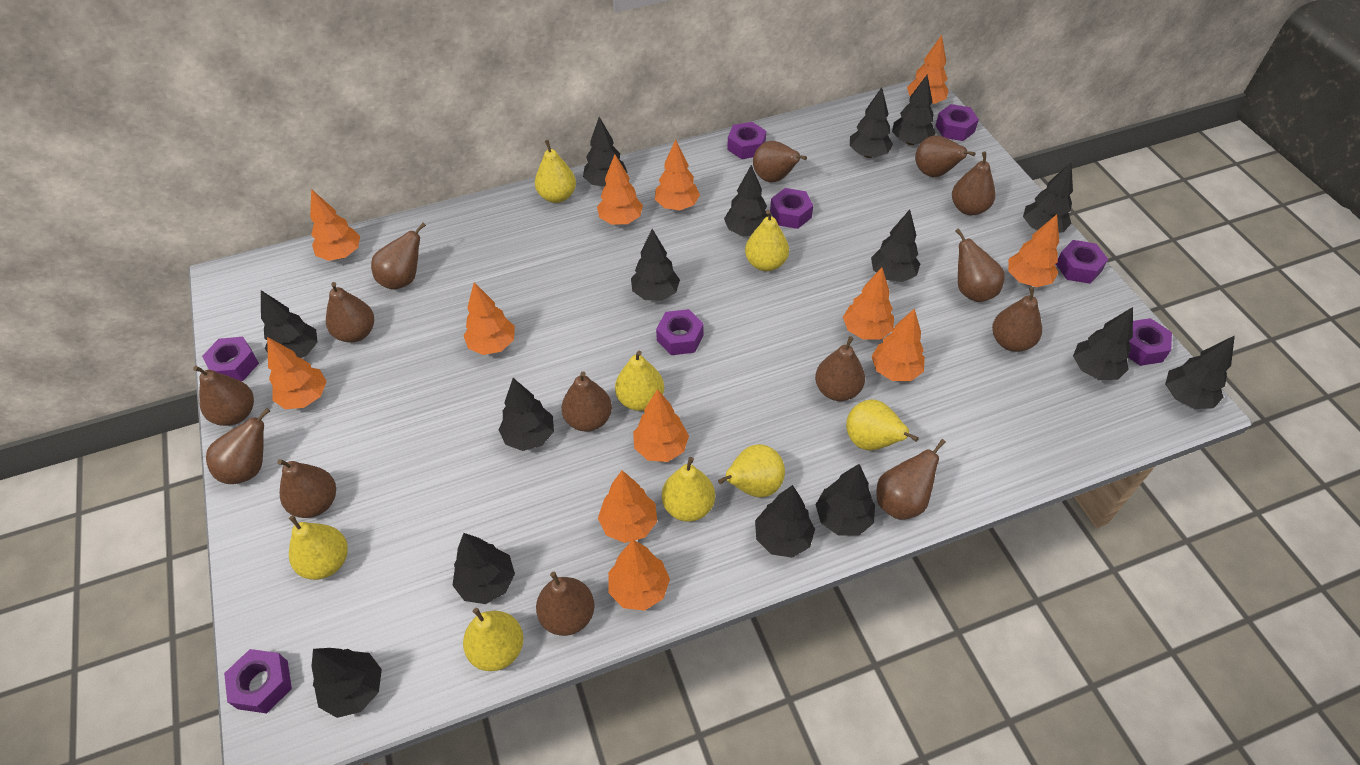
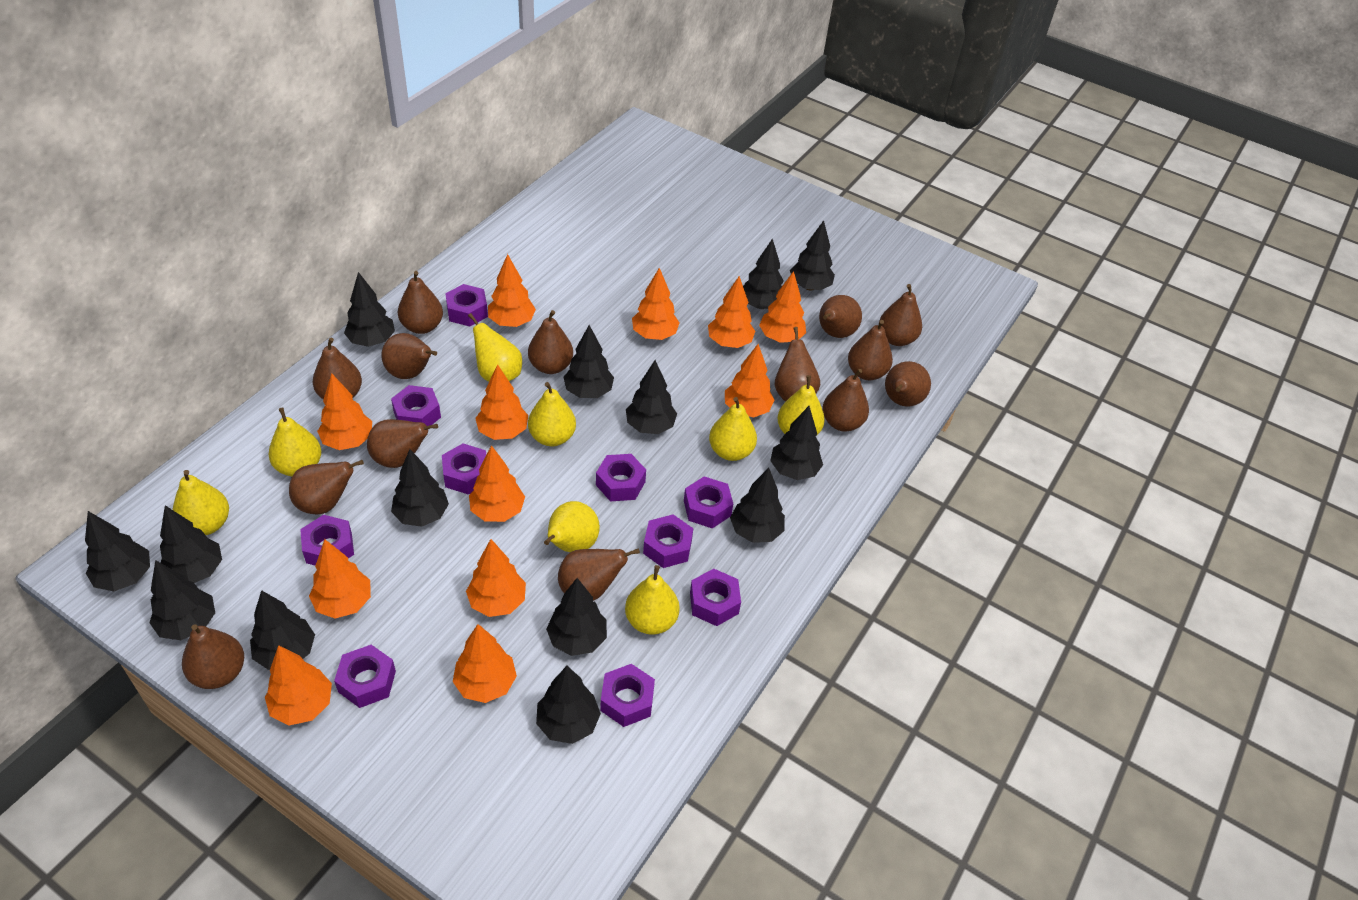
black tree: [261,290,318,358] [311,648,382,718] [452,533,515,604] [499,378,554,451] [583,117,627,187] [631,229,680,301] [724,165,768,236] [755,485,815,558] [816,464,875,536] [850,87,893,158] [871,210,920,282] [892,75,936,145] [1023,162,1073,233] [1073,307,1133,380] [1165,336,1235,409] = 15 -> [85,511,150,591] [150,560,215,640] [160,505,222,583] [250,590,315,670] [344,272,395,347] [391,449,449,527] [536,666,601,744] [546,578,607,656] [563,325,614,398] [626,360,677,434] [730,468,785,543] [743,238,783,309] [770,406,823,480] [790,220,835,291] = 14
purple nut: [202,337,259,381] [224,649,292,713] [656,309,704,355] [727,122,766,159] [770,188,813,229] [935,104,979,141] [1056,240,1108,284] [1128,318,1172,366] = 8 -> [300,515,354,565] [334,645,396,708] [391,385,441,426] [442,443,486,495] [445,284,488,327] [596,454,646,501] [600,664,655,727] [643,514,693,568] [684,476,733,529] [690,569,741,626] = 10

